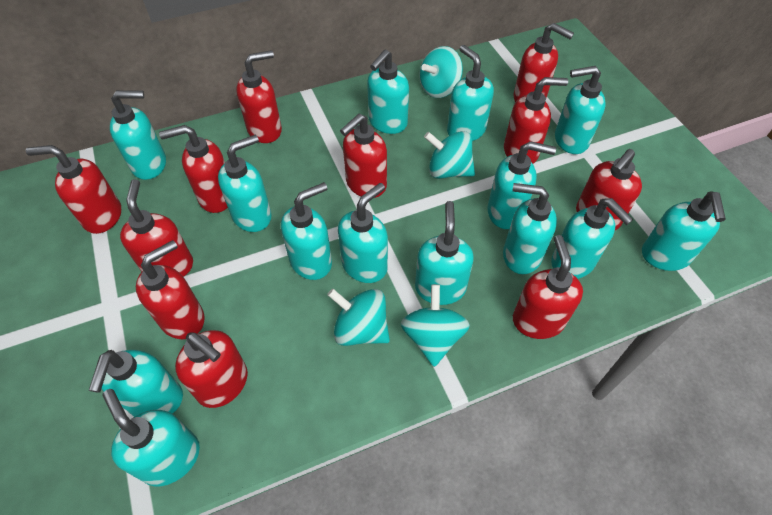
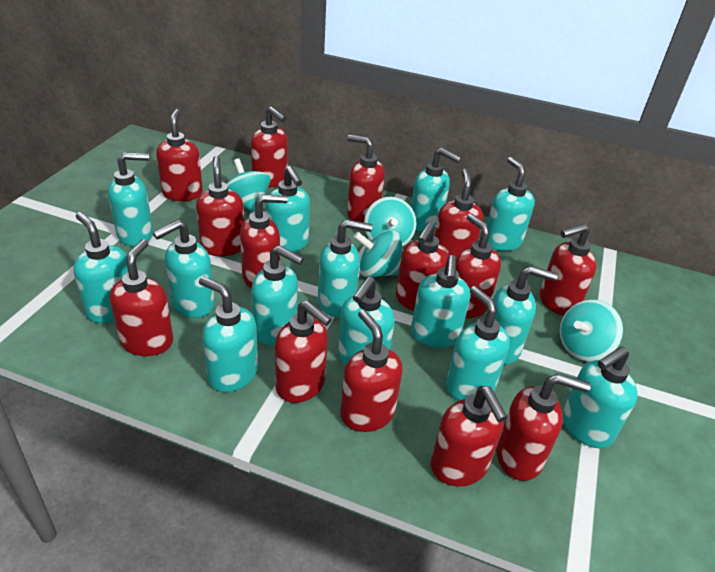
red soap dispenser: [26,145,121,234] [120,179,193,277] [136,240,205,339] [159,125,228,213] [175,330,248,408] [236,50,282,143] [340,114,387,198] [504,77,568,164] [513,23,574,102] [513,235,583,339] [576,149,642,230] = 11 -> [110,239,173,356] [156,109,203,201] [196,156,244,256] [240,194,288,288] [251,106,288,188] [275,301,332,403] [340,309,403,432] [347,135,385,222] [396,221,449,311] [431,386,507,486] [434,169,483,258] [456,213,501,318] [496,373,591,481] [540,223,597,316] = 14

